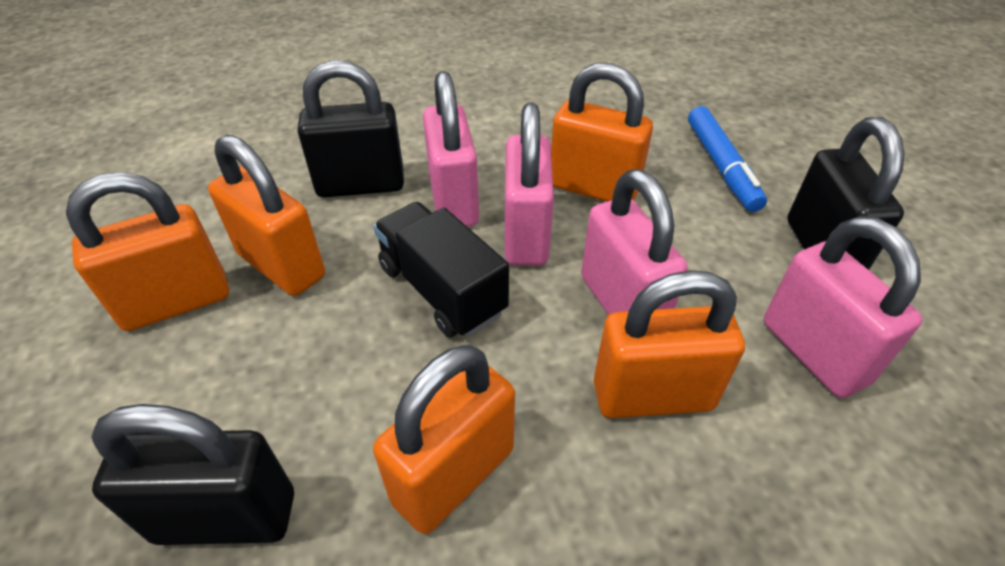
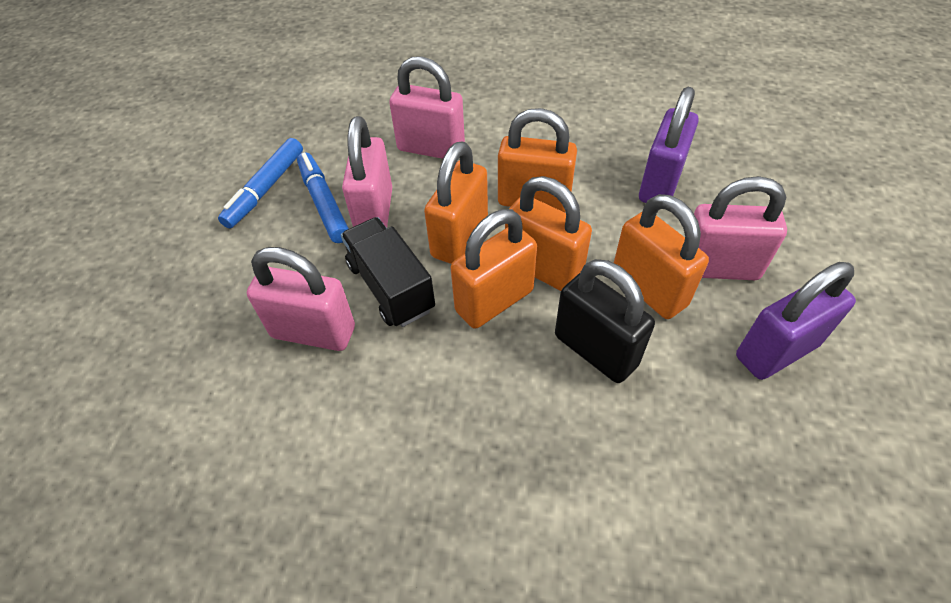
black padlock: [91,404,294,545] [297,60,404,198] [787,117,905,270] = 3 -> [555,259,655,383] = 1
blue marker: [688,106,767,212] = 1 -> [218,138,303,228] [297,152,349,243] = 2
purple padlock: none = 0 -> [639,87,699,203] [736,262,856,380] = 2

